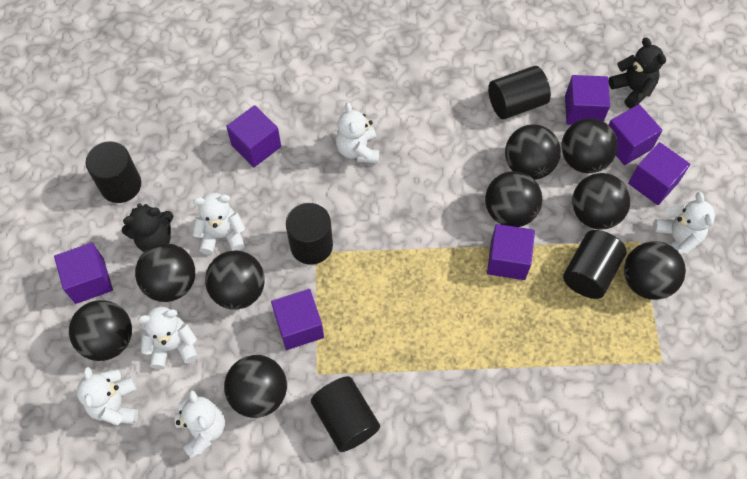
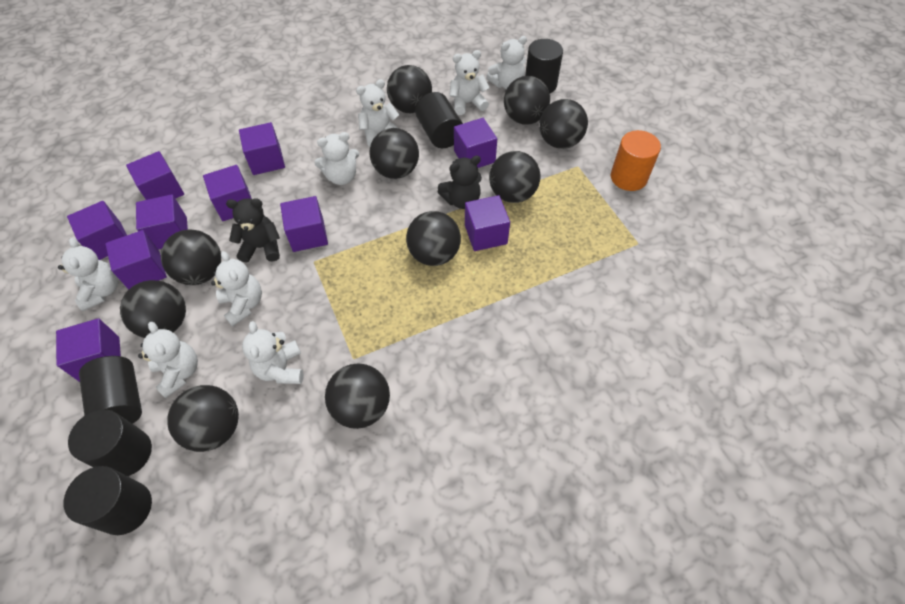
black ball: [69,300,132,361] [135,243,195,302] [205,250,265,310] [224,355,287,418] [485,171,542,227] [505,125,561,180] [561,118,618,173] [572,173,630,229] [624,241,686,300] = 9 -> [120,280,186,338] [161,230,221,285] [167,385,239,452] [325,364,390,429] [369,128,419,179] [387,65,432,113] [406,211,461,266] [489,151,541,203] [504,76,550,125] [539,99,588,149] = 10
orange cylinder: none = 0 -> [611,130,661,191] = 1
purple cube: [54,242,113,304] [226,105,281,167] [271,289,324,350] [487,224,535,280] [565,75,610,125] [609,104,663,165] [628,142,690,205] = 7 -> [56,318,121,382] [67,201,127,260] [105,230,167,289] [126,151,184,200] [136,194,188,250] [203,165,252,221] [239,122,285,175] [280,196,328,252] [454,118,497,168] [465,195,510,251] = 10
white teddy bear: [77,367,138,425] [138,307,198,369] [175,390,225,459] [193,193,245,255] [336,102,379,163] [653,192,715,255] = 6 -> [58,238,118,311] [138,322,198,398] [211,251,262,326] [242,321,303,384] [314,132,359,185] [356,79,399,147] [449,50,490,115] [486,36,527,89] = 8

